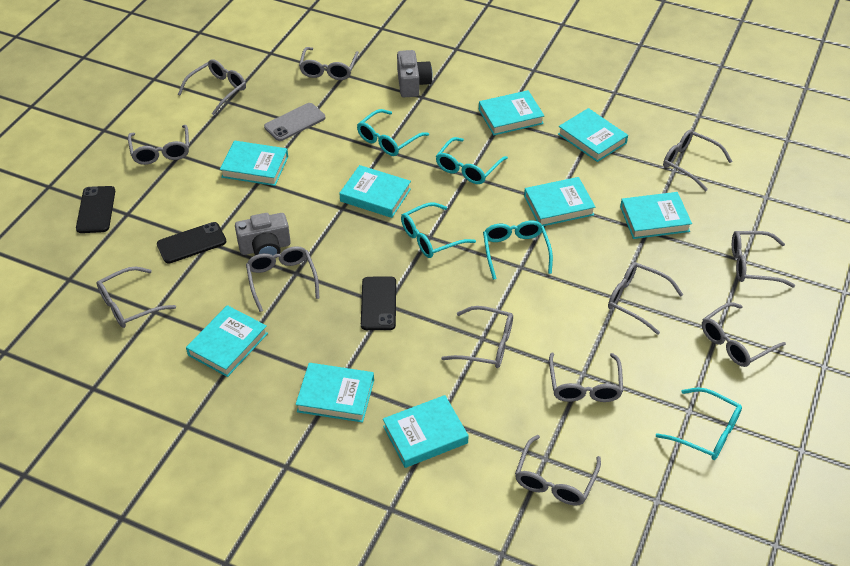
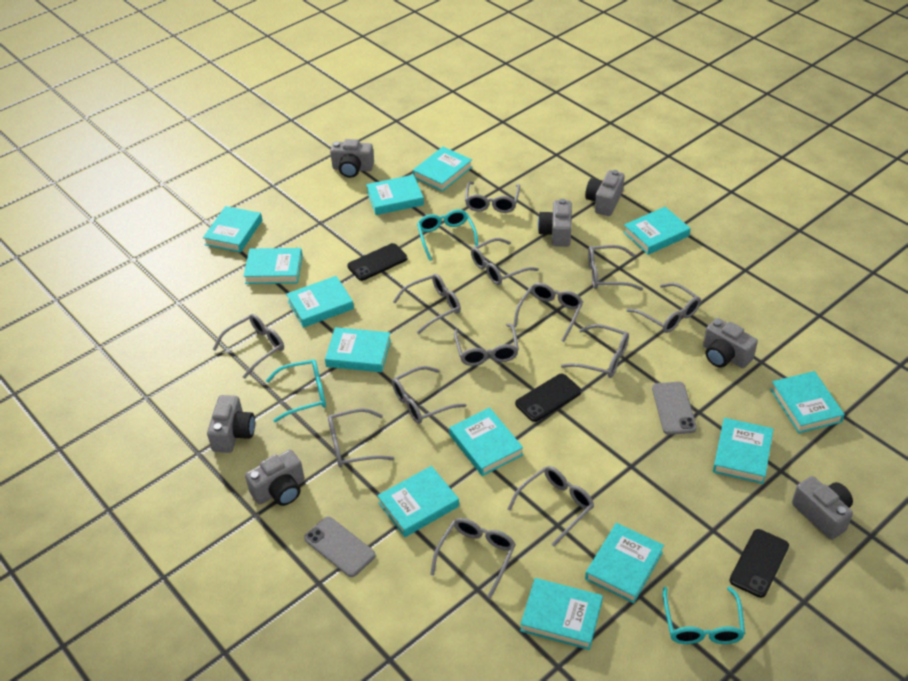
grey camera: [235,213,291,259] [397,50,432,97] = 2 -> [207,395,255,453] [245,450,304,506] [330,139,374,178] [538,199,572,247] [585,170,625,216] [703,318,758,368] [792,476,853,540] = 7
grey glasses: [97,267,176,328] [128,125,189,165] [178,59,246,115] [246,246,320,312] [299,47,359,80] [441,306,513,368] [515,435,601,506] [549,352,623,402] [608,262,683,335] [663,130,732,191] [702,302,786,367] [732,231,795,287] = 12 -> [213,314,284,379] [328,408,394,468] [392,366,466,424] [393,274,461,334] [430,518,516,599] [454,323,519,366] [465,182,520,213] [471,238,539,285] [508,466,594,547] [513,283,583,342] [561,324,629,378] [588,245,643,291] [626,282,701,333] = 13
grey phone: [264,103,325,141] = 1 -> [304,516,376,577] [652,382,697,435] = 2
turquoise book: [186,305,268,377] [220,141,288,186] [296,363,374,423] [339,165,411,218] [383,395,469,468] [479,90,544,135] [524,177,596,226] [558,108,628,162] [620,192,692,239] = 9 -> [203,206,262,252] [243,248,303,284] [286,276,354,328] [325,327,391,372] [366,175,424,215] [377,466,459,537] [413,147,472,192] [449,407,523,476] [520,578,603,650] [585,523,664,603] [623,207,691,255] [713,418,773,484] [770,371,845,433] = 13
turquoise glasses: [357,109,429,156] [401,203,476,258] [436,137,508,184] [483,221,553,280] [656,387,742,460] = 5 -> [266,359,326,422] [417,209,478,261] [663,587,745,644] = 3

